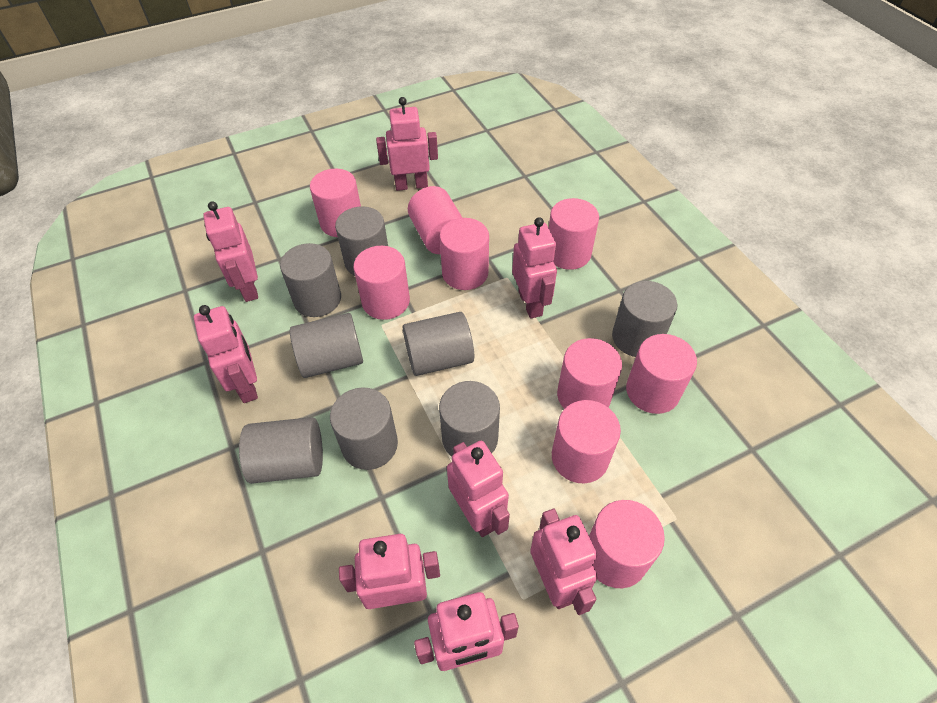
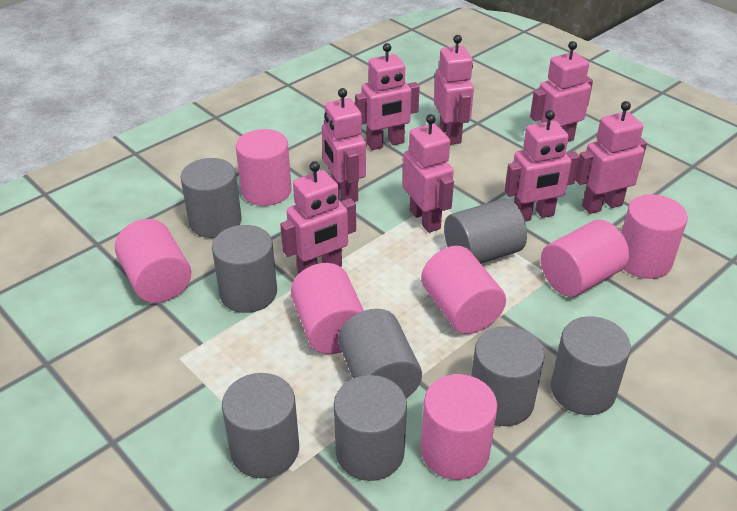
pink cylinder: [310,169,361,237] [353,246,410,320] [408,186,463,254] [440,218,489,290] [549,198,599,270] [552,400,621,483] [557,338,622,409] [589,500,665,588] [626,334,697,414] = 9 -> [115,219,191,303] [236,129,292,206] [291,263,364,354] [421,246,506,334] [421,374,497,480] [541,220,629,297] [622,194,688,279] = 7

